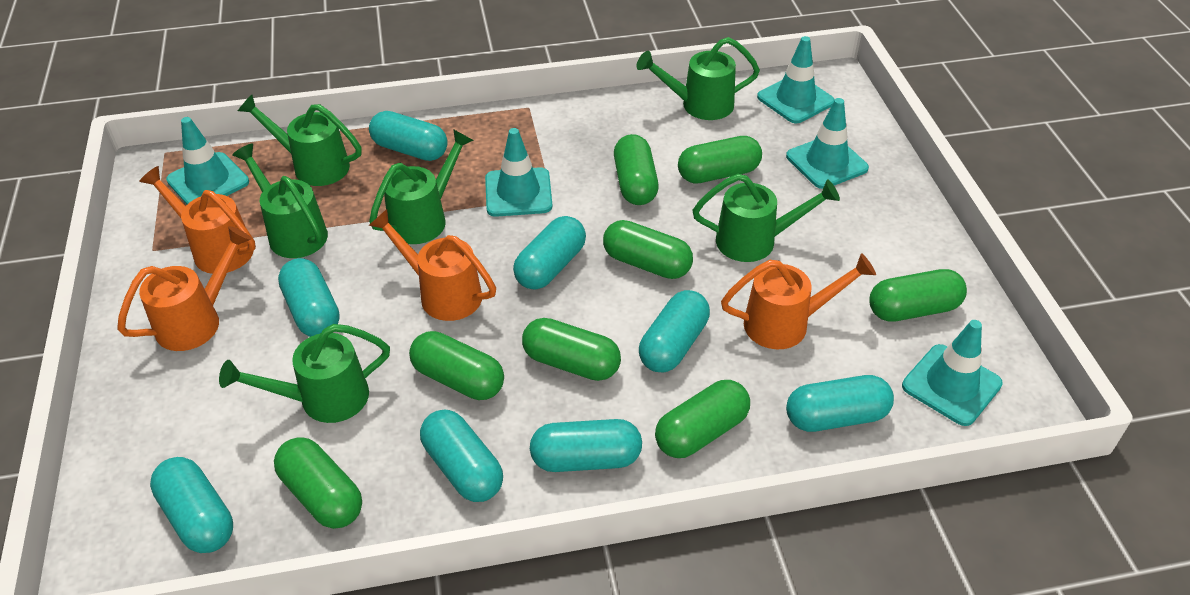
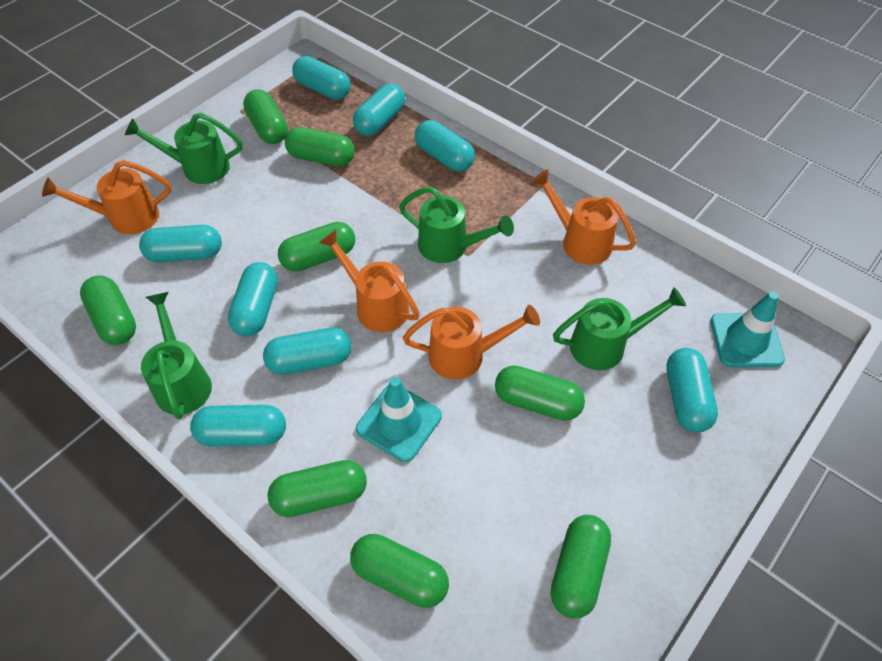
green watering can: [219,324,390,423] [232,143,328,258] [238,95,362,186] [369,129,474,244] [636,37,760,120] [693,174,840,262] = 6 -> [125,113,243,184] [141,292,212,419] [399,187,514,263] [553,287,686,370] = 4
turquoise traffic cone: [166,117,249,204] [485,128,552,217] [757,36,835,123] [786,98,869,189] [902,320,1003,426] = 5 -> [356,377,442,462] [710,291,785,367] = 2

